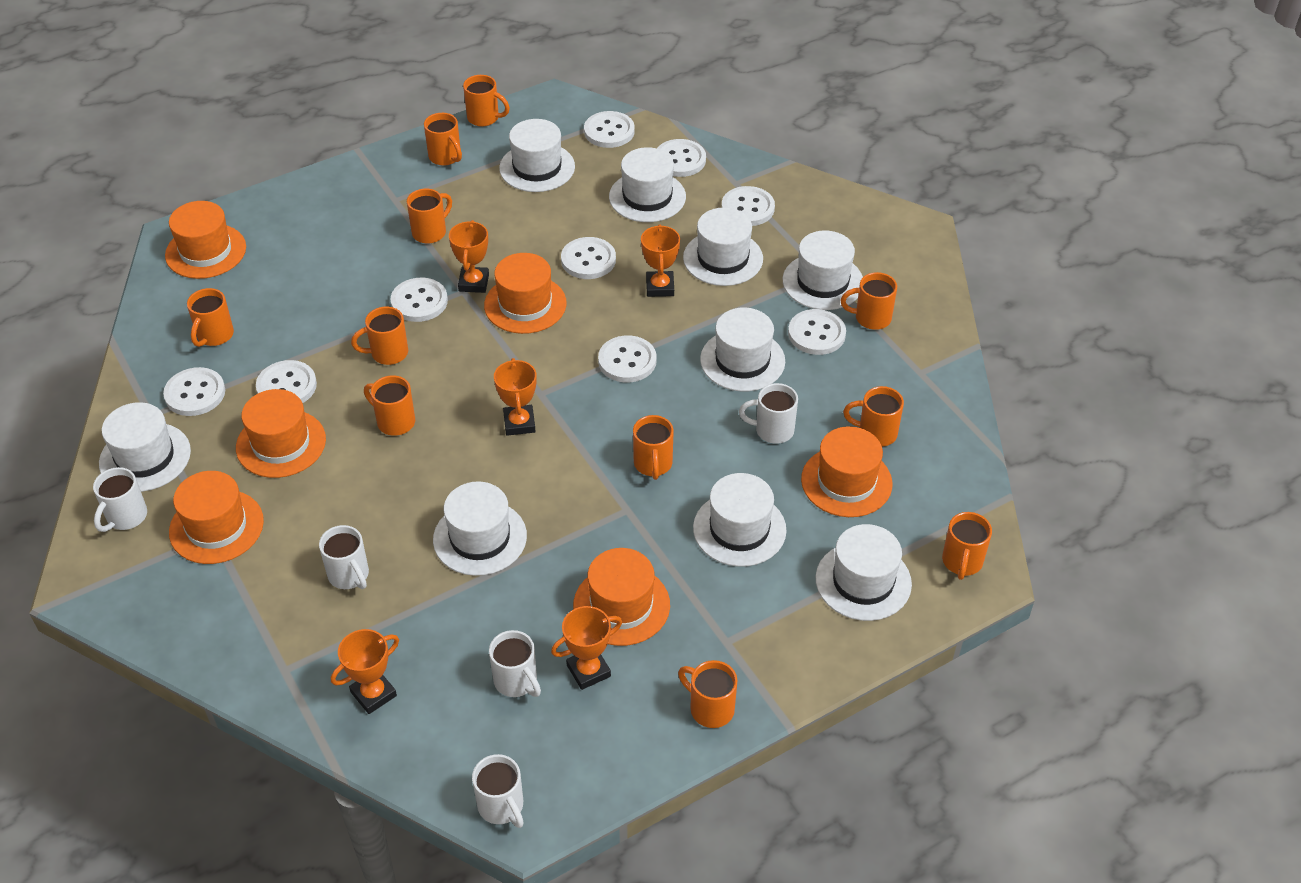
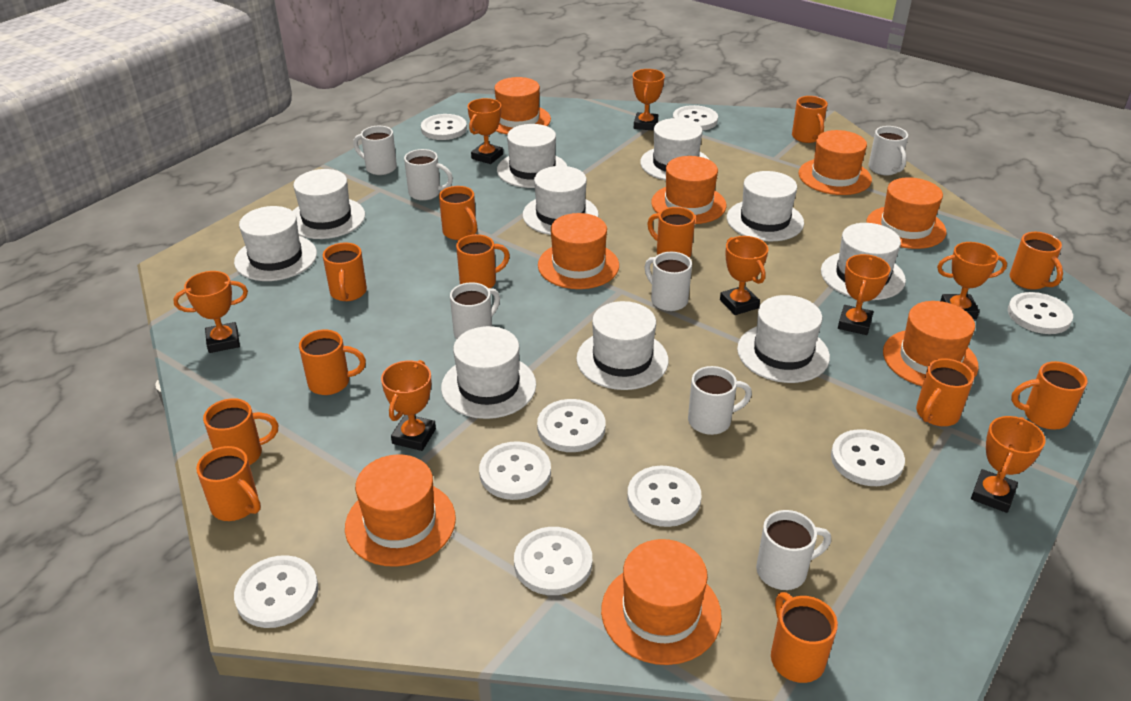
orange hat: [165,201,246,279] [169,471,264,564] [236,389,326,478] [484,253,566,334] [573,548,670,646] [801,426,893,517] = 6 -> [345,454,456,567] [494,77,551,134] [538,213,619,289] [601,539,722,665] [651,156,726,224] [799,130,872,195] [866,177,947,249] [883,301,979,386] = 8
orange mug: [187,288,234,347] [351,307,408,365] [364,375,415,436] [407,189,452,243] [424,113,462,166] [463,75,510,127] [633,415,674,480] [678,660,738,728] [841,272,897,330] [843,386,904,447] [942,512,992,580] = 11 -> [196,446,261,521] [203,398,278,465] [299,330,366,395] [323,243,367,301] [439,186,477,240] [456,234,510,288] [647,207,695,258] [771,592,838,683] [792,96,828,143] [916,358,974,426] [1010,232,1063,290] [1011,361,1087,430] = 12
orange trophy: [331,629,399,714] [449,220,489,293] [494,358,537,436] [551,606,622,690] [641,224,680,297] = 5 -> [173,271,248,353] [381,360,436,451] [468,98,503,164] [633,69,665,131] [720,236,768,315] [838,254,890,335] [937,242,1007,319] [971,416,1045,513] = 8
white hat: [99,402,191,492] [433,481,527,576] [499,119,575,192] [609,147,686,222] [683,207,763,286] [693,473,787,567] [700,308,785,391] [783,230,863,310] [816,524,912,621] = 9 -> [234,206,317,281] [293,169,365,239] [441,326,536,419] [497,124,567,188] [523,166,599,235] [577,301,669,390] [640,118,709,180] [727,171,804,241] [737,295,830,383] [821,223,906,300] = 10
white mug: [93,467,147,532] [319,525,369,589] [472,754,524,828] [489,630,541,697] [739,383,798,444] = 5 -> [353,126,397,175] [404,149,453,201] [450,282,500,339] [645,252,692,311] [688,366,752,435] [756,510,831,590] [868,126,908,175] = 7

